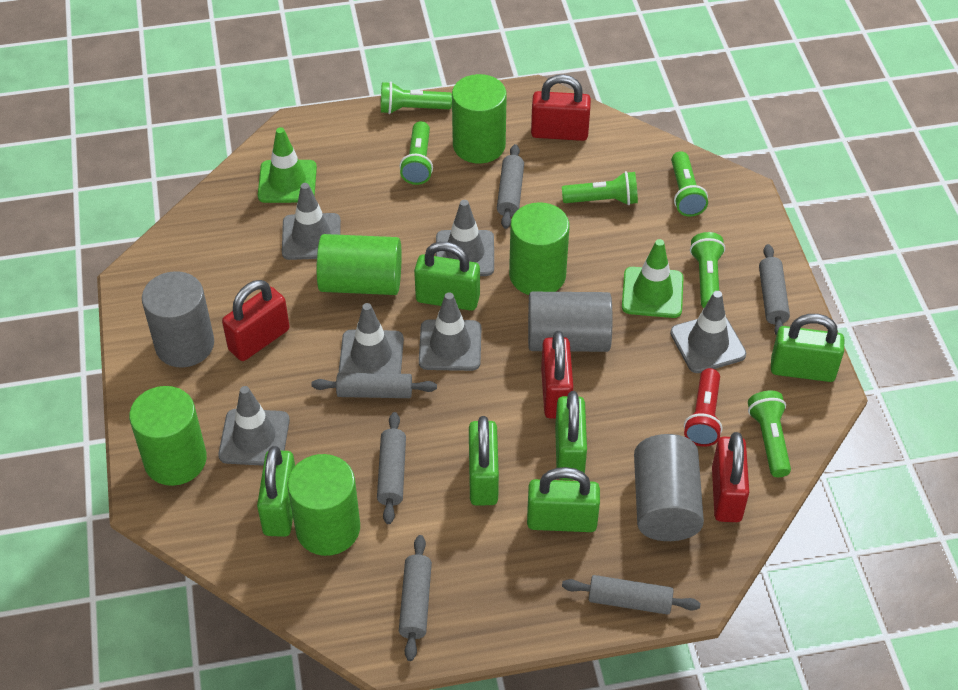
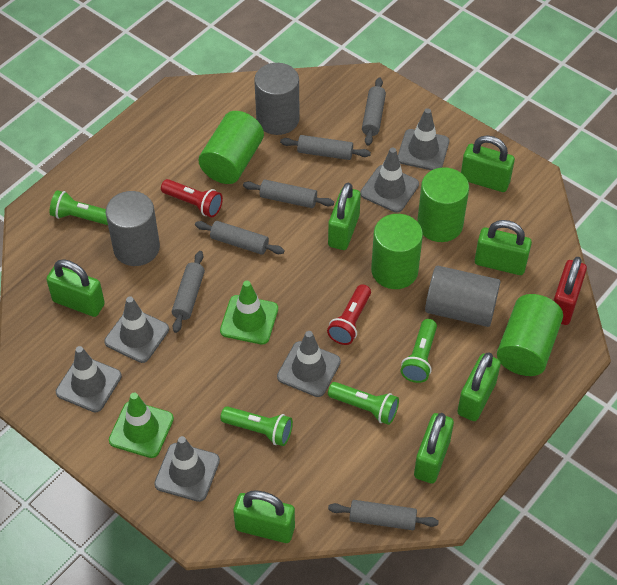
green cylinder: [129,386,207,486] [287,454,360,556] [317,234,401,295] [452,74,507,164] [509,202,570,295] = 5 -> [199,111,264,184] [371,214,423,289] [417,167,469,242] [497,294,563,376] = 4
green flashlight: [381,82,452,114] [400,121,433,185] [562,171,638,205] [671,151,708,217] [690,232,725,308] [748,391,791,477] = 6 -> [50,190,108,225] [220,406,293,446] [328,382,399,425] [401,319,437,383] = 4
green padlock: [257,446,295,537] [414,242,480,311] [469,416,499,506] [527,467,600,532] [555,391,587,480] [771,314,844,382] = 6 -> [46,259,105,317] [233,490,295,543] [328,183,361,250] [414,413,454,484] [457,352,501,421] [461,135,515,192] [475,220,532,275] = 7
red flashlight: [684,368,723,447] = 1 -> [161,179,223,218] [327,284,371,345] = 2
red padlock: [222,280,290,361] [531,74,591,141] [541,331,574,419] [712,432,749,522] = 4 -> [553,257,587,325] = 1

